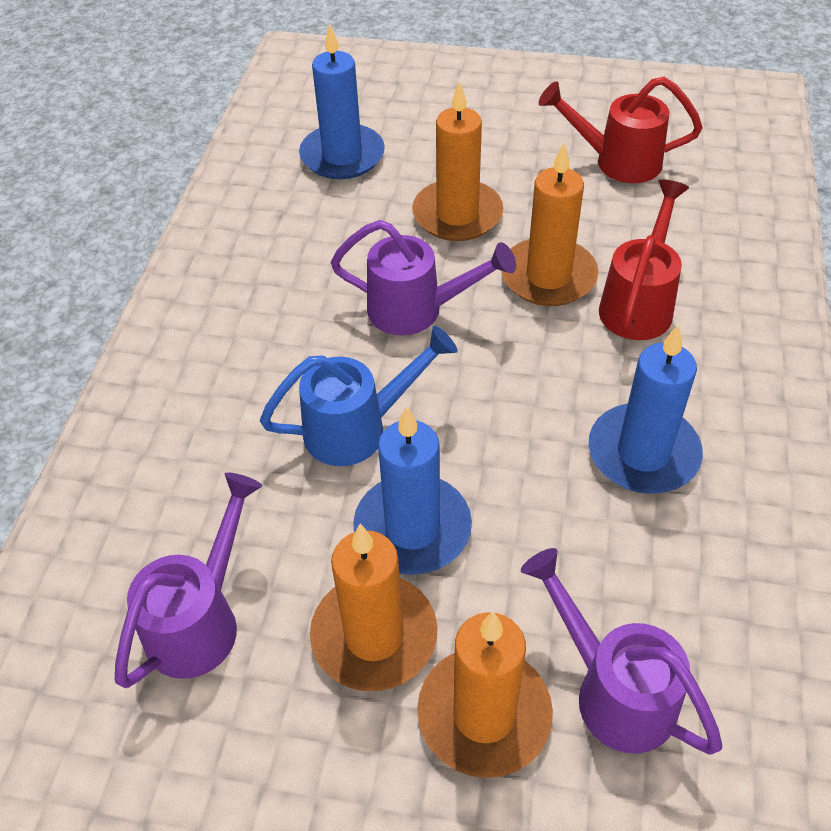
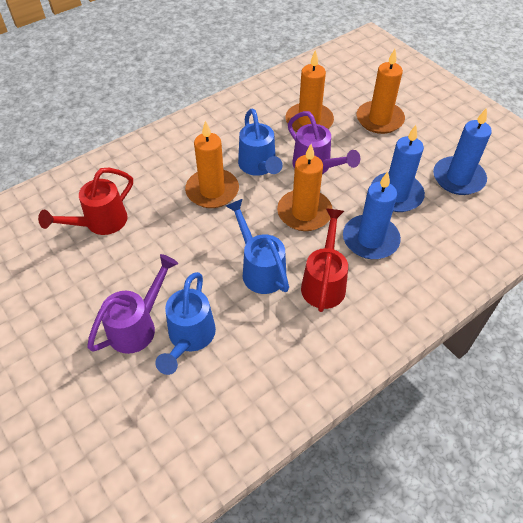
blue watering can: [260,326,458,466] = 1 -> [155,272,216,375] [226,199,289,294] [238,109,283,176] = 3
purple watering can: [115,472,263,688] [330,220,516,335] [521,548,722,754] = 3 -> [87,254,178,354] [288,111,360,174] = 2

